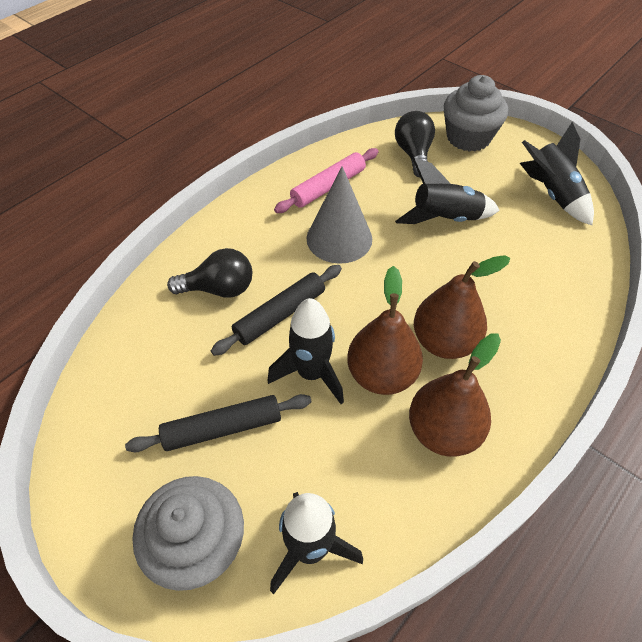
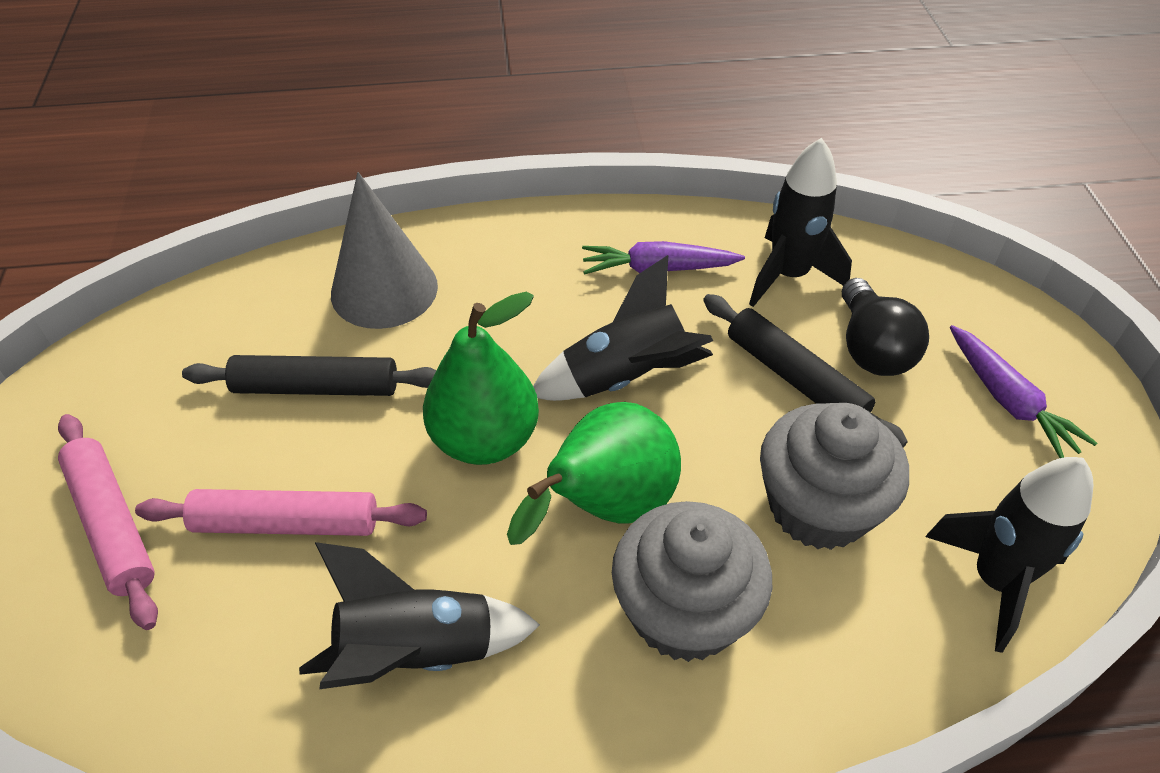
black light bulb: [167,248,252,298] [395,111,435,177] = 2 -> [842,278,929,376] = 1
brown pear: [347,266,423,395] [409,334,501,457] [414,255,510,359] = 3 -> none = 0
green pear: none = 0 -> [423,292,539,465] [507,402,681,545] = 2
pink rolling pin: [274,148,379,213] = 1 -> [58,414,158,630] [135,489,427,536] = 2
purple carrot: none = 0 -> [582,241,745,275] [950,325,1097,458] = 2

